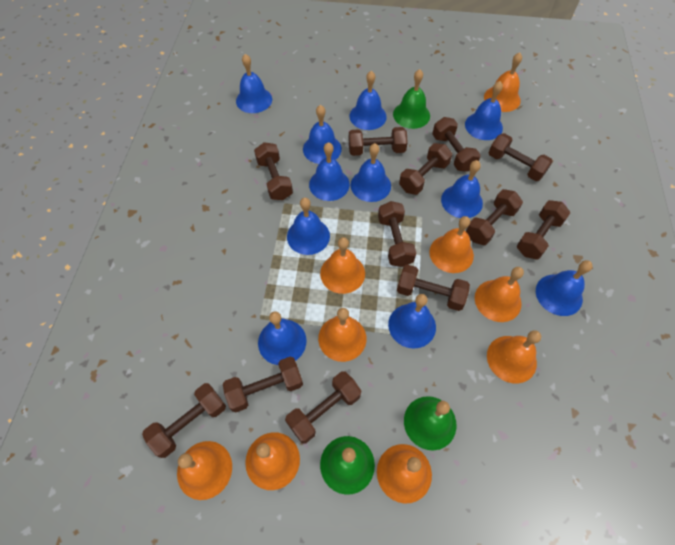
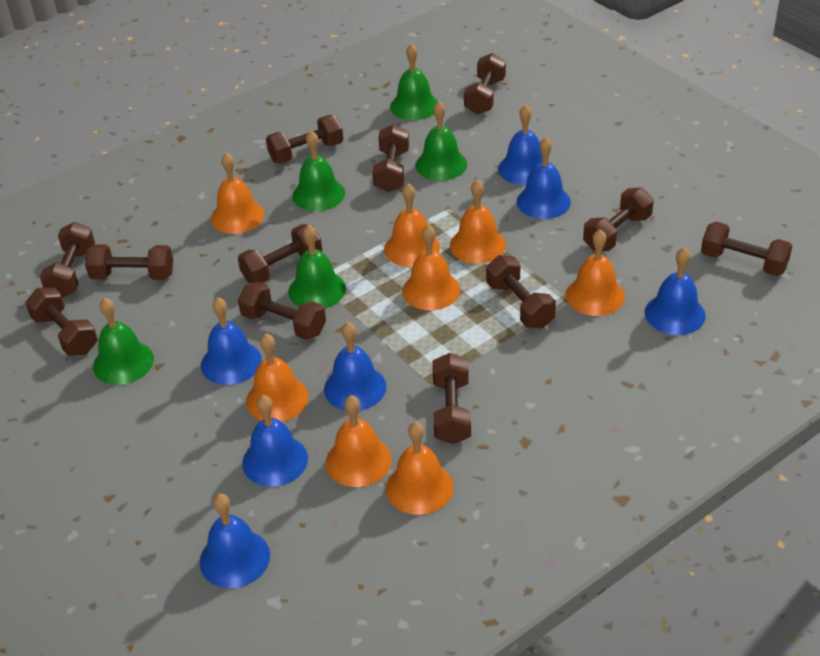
blue bell: [236,54,272,113] [258,311,306,365] [287,198,330,255] [303,105,342,164] [309,142,350,201] [349,71,387,130] [351,143,391,202] [388,294,436,349] [441,160,483,218] [465,81,503,140] [536,260,593,316] = 11 -> [200,494,270,588] [201,297,262,385] [242,395,308,487] [324,322,386,411] [498,105,542,185] [517,137,571,219] [645,247,706,335] = 7
green bell: [320,436,375,495] [393,69,430,129] [404,396,457,451] = 3 -> [93,298,154,385] [288,225,346,308] [292,131,345,211] [390,43,438,120] [415,101,467,181] = 5
orange bell: [177,441,232,500] [245,432,300,490] [318,308,366,362] [320,237,365,294] [377,444,432,504] [429,216,474,273] [475,267,524,322] [484,53,522,112] [487,330,541,383] = 9 -> [211,153,265,234] [246,334,309,422] [326,395,392,487] [384,183,440,267] [386,422,454,515] [402,225,460,310] [450,180,506,263] [566,229,625,316] = 8

